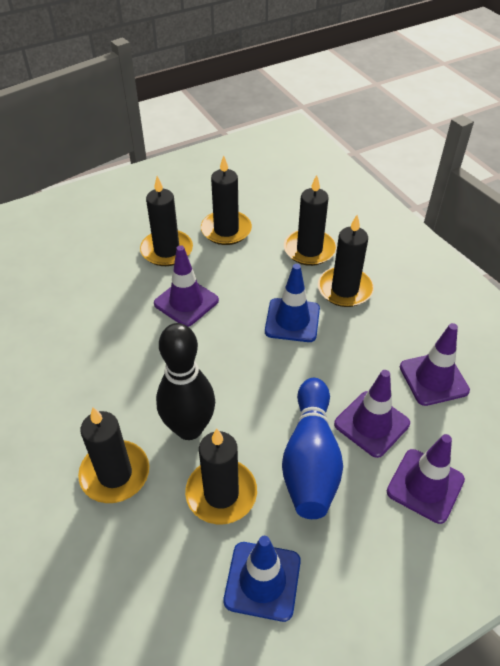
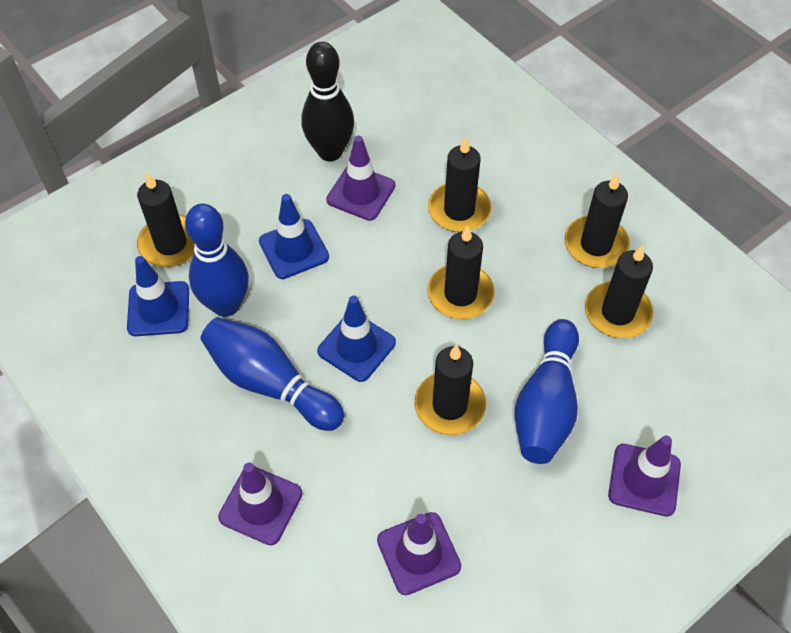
blue bowling pin: [282,378,343,519] = 1 -> [185,204,249,317] [200,317,344,431] [515,319,579,464] = 3
blue traffic cone: [224,536,301,622] [265,264,320,342] = 2 -> [127,256,189,336] [259,194,329,279] [317,296,396,382] = 3

